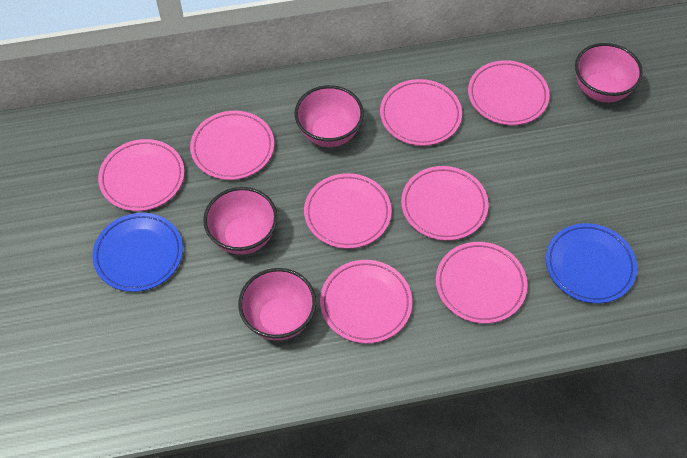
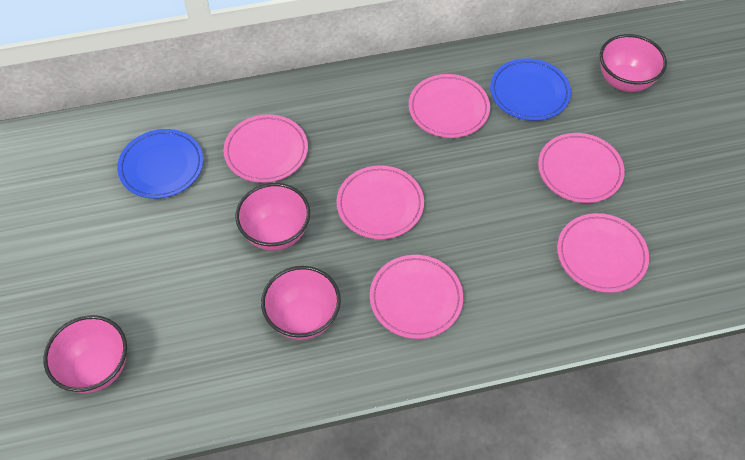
pink plate: [98,139,185,211] [190,111,274,180] [304,173,392,249] [320,260,412,344] [380,79,462,146] [401,166,489,241] [436,242,527,324] [468,60,550,125] = 8 -> [224,114,308,183] [337,165,424,239] [370,255,463,339] [409,74,490,138] [538,133,625,203] [557,213,649,293] = 6

